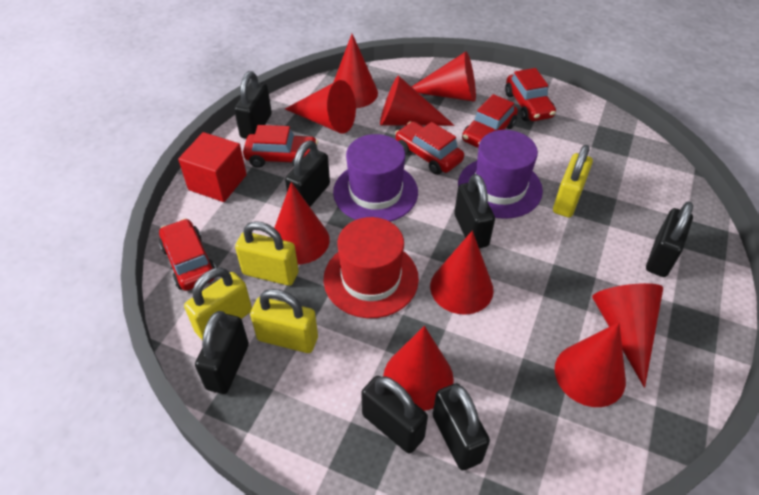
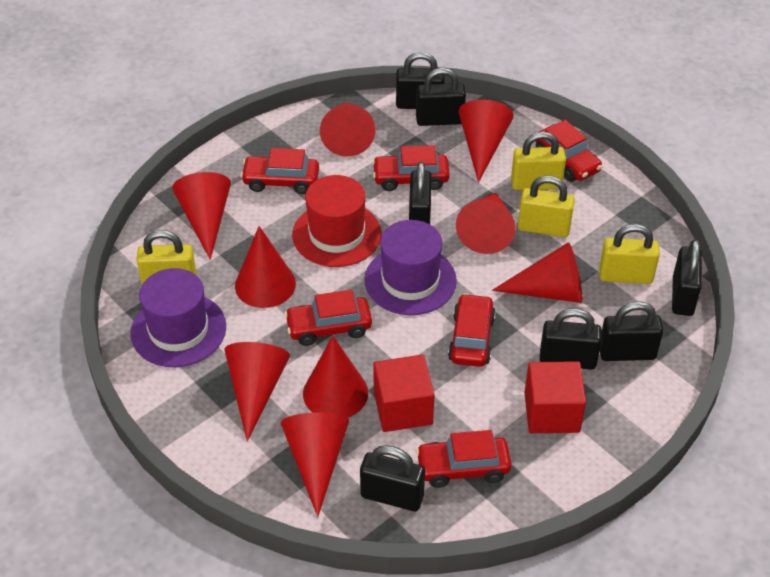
red car: [159,218,216,291] [243,125,318,168] [395,121,464,175] [462,94,518,148] [505,68,556,121] = 5 -> [240,148,319,194] [284,290,372,346] [372,145,450,191] [416,430,511,488] [448,293,496,367] [535,120,603,182] = 6
red cube: [178,132,247,202] = 1 -> [373,355,435,432] [524,361,586,433] = 2

